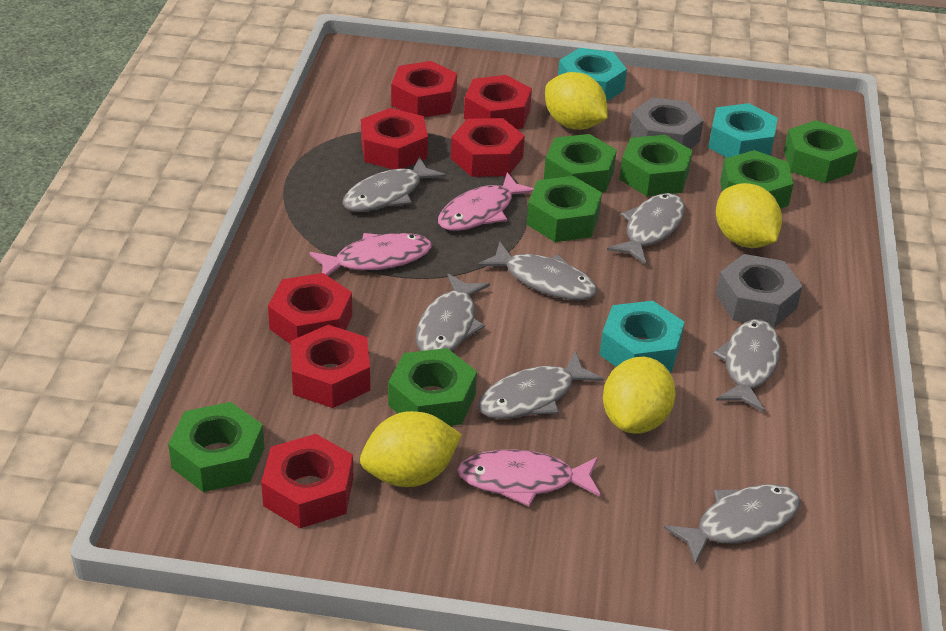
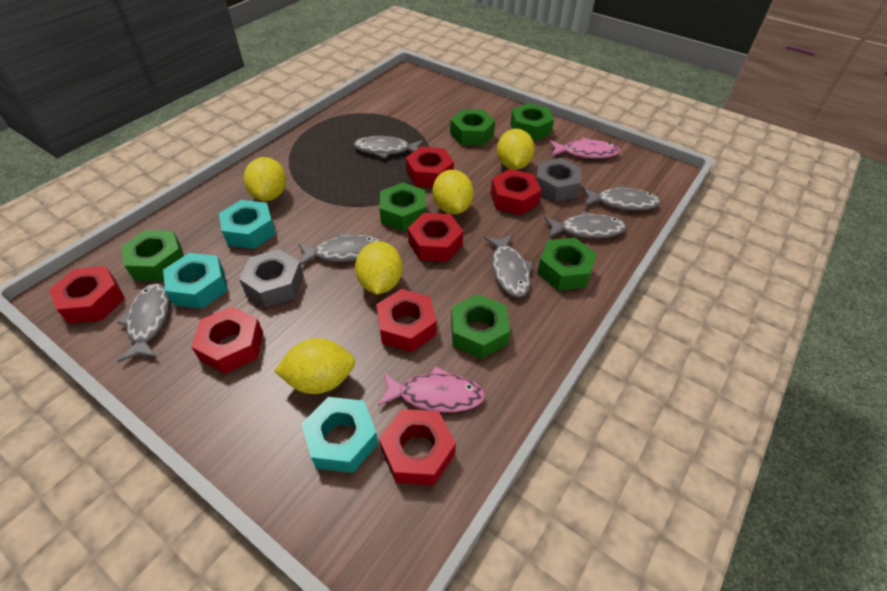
green nut: [168,402,264,492] [388,348,477,426] [527,176,602,242] [544,134,617,193] [619,135,693,196] [720,150,794,209] [784,120,858,183] = 7 -> [121,230,184,281] [379,182,426,231] [450,109,495,146] [451,294,510,359] [510,103,554,141] [537,238,597,290] = 6
grey fish: [342,157,446,212] [416,274,490,351] [478,241,597,300] [478,351,604,419] [607,193,685,265] [664,484,800,565] [713,319,780,412] = 7 -> [117,283,169,362] [299,232,382,265] [354,136,423,159] [484,234,533,297] [544,211,627,238] [582,185,661,210] = 6
pink fish: [309,233,431,276] [438,172,534,231] [457,450,601,506] = 3 -> [378,366,485,412] [550,137,620,158] = 2
yellow lemon: [360,411,462,487] [545,72,608,130] [603,357,676,434] [716,183,782,248] = 4 -> [244,157,286,201] [274,338,355,394] [355,241,403,294] [433,170,474,214] [497,129,535,170] = 5

